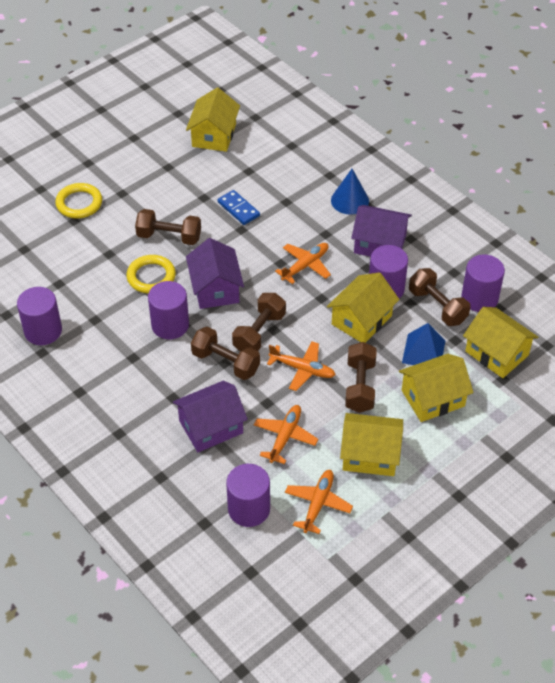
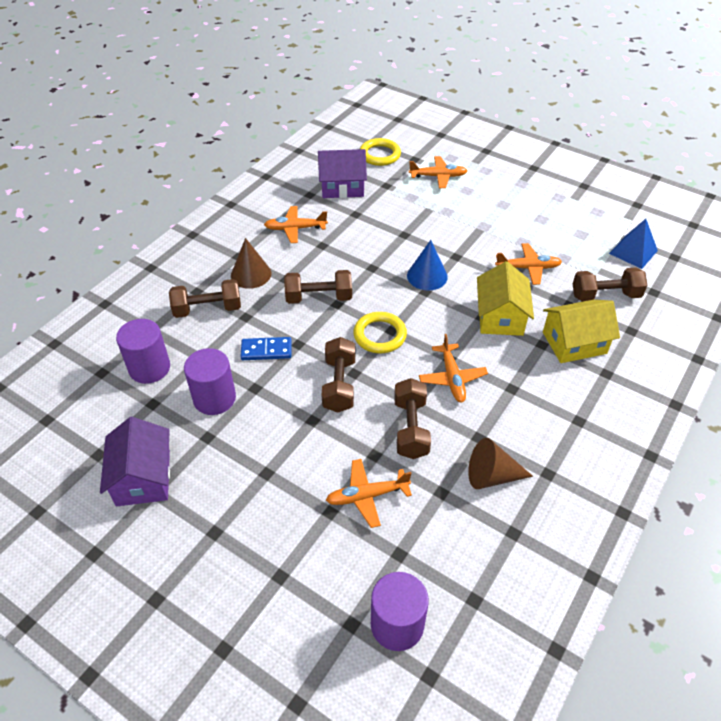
brown cone: none = 0 -> [231,238,271,289] [468,438,533,489] = 2
orange plane: [254,405,318,464] [267,341,336,391] [275,243,331,284] [285,470,353,534] = 4 -> [264,206,328,243] [326,459,412,528] [409,156,467,188] [419,334,488,402] [495,243,562,285] = 5
purple cylinder: [17,287,62,345] [148,281,189,339] [226,464,270,527] [369,245,408,298] [461,254,505,312] = 5 -> [116,319,170,384] [184,348,236,415] [371,572,429,651] = 3
purple house: [173,381,248,452] [186,238,244,309] [351,205,412,257] = 3 -> [100,417,170,506] [318,149,367,198] = 2
yellow house: [186,87,240,152] [327,272,400,343] [340,413,403,476] [399,354,474,422] [463,307,538,378] = 5 -> [477,261,534,336] [543,299,620,363] = 2

